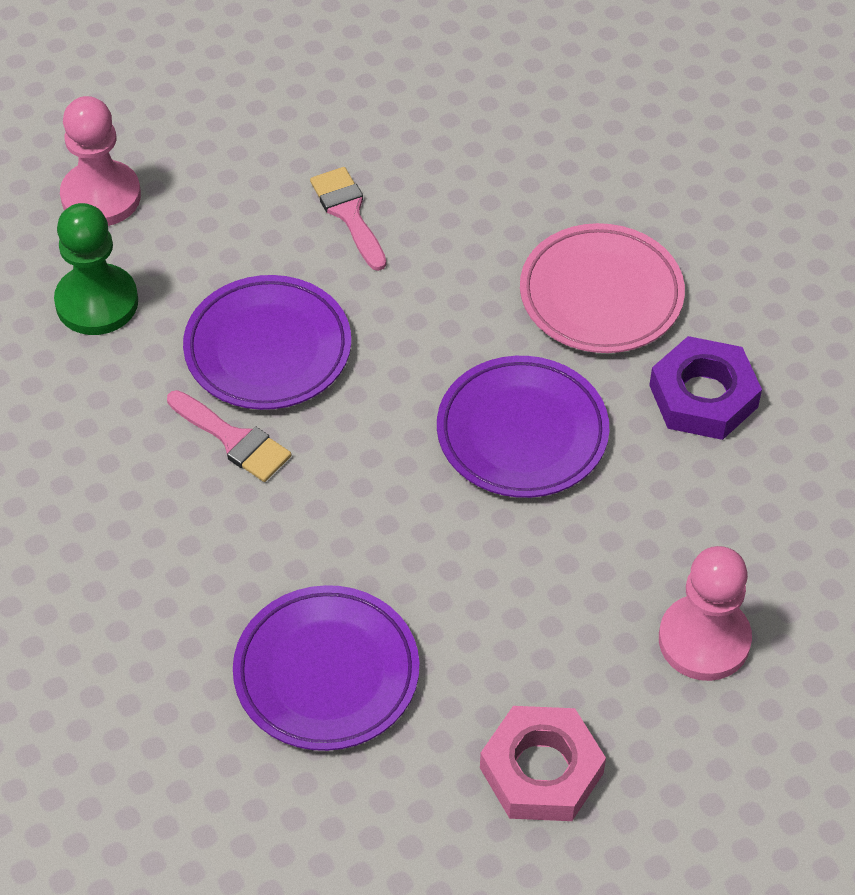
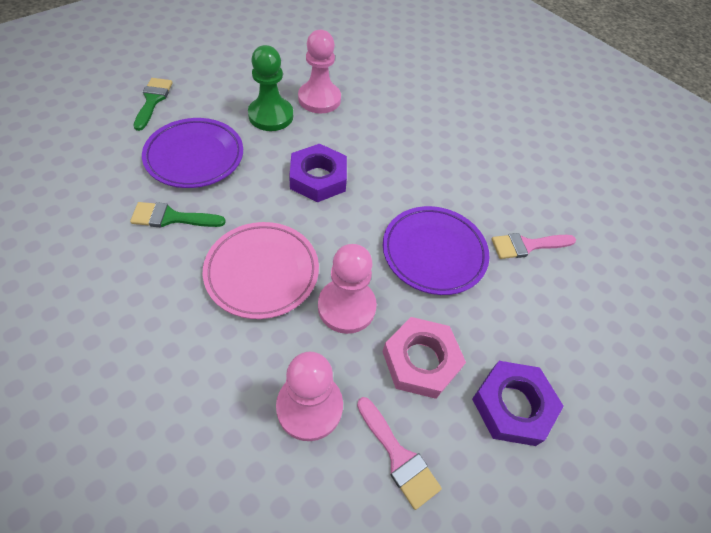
green brush: none = 0 -> [130,202,226,228] [134,78,173,131] = 2
pink pawn: [60,96,141,226] [659,546,752,681] = 2 -> [276,352,343,441] [298,30,341,113] [318,244,377,334] = 3
purple nut: [649,336,762,440] = 1 -> [289,144,347,202] [472,361,564,446] = 2
purple plate: [183,275,351,410] [233,585,419,751] [437,356,609,498] = 3 -> [142,118,243,188] [383,206,490,295] = 2

